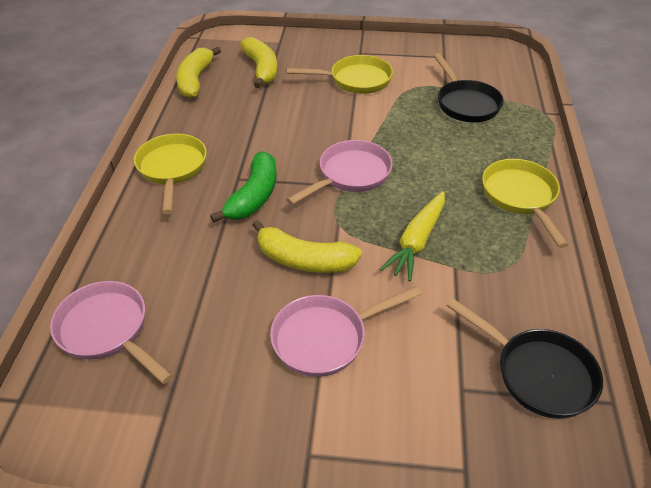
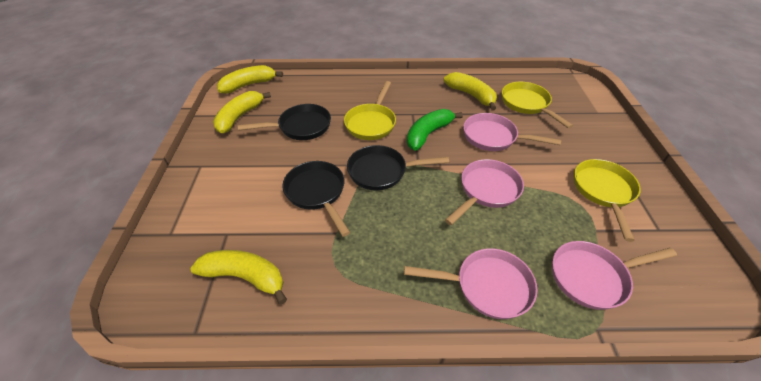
black pan: [434,53,504,122] [446,298,603,419] = 2 -> [238,104,331,140] [282,161,350,237] [347,145,449,190] = 3
pink pan: [50,281,173,384] [270,286,422,377] [286,140,393,205] = 3 -> [404,248,538,319] [445,159,524,225] [463,113,561,151] [552,241,677,310] = 4
yellow banana: [176,47,221,98] [240,37,277,88] [252,220,362,273] = 3 -> [190,250,287,304] [213,91,271,134] [217,65,283,93] [444,72,497,110] = 4
yellow carrot: [380,191,445,281] = 1 -> none = 0

